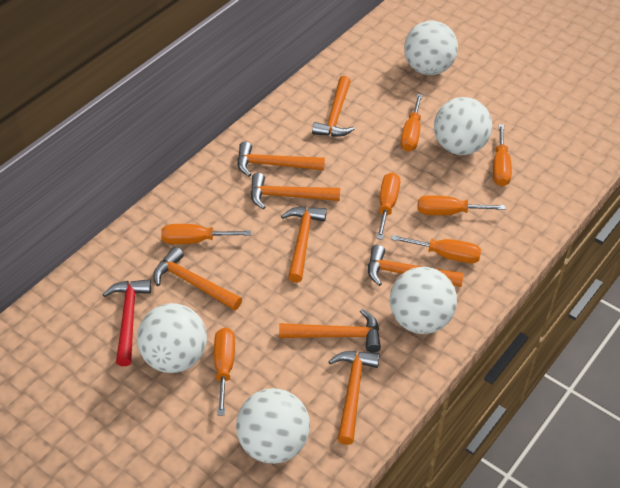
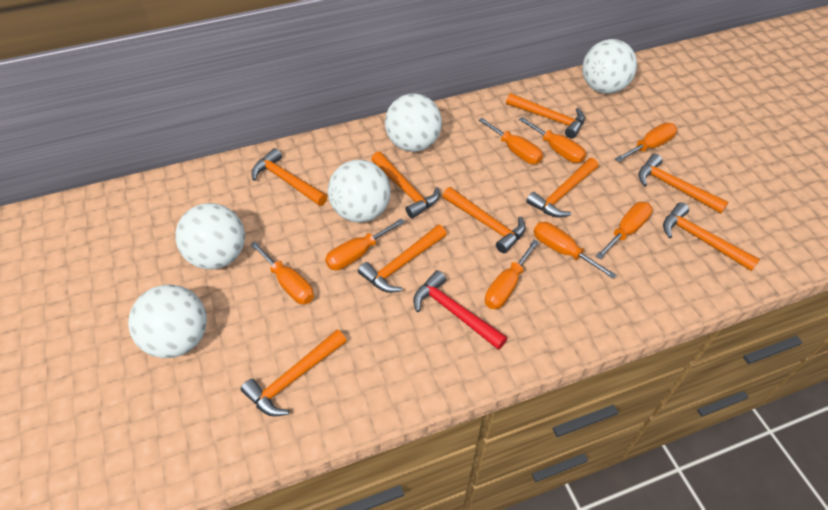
orange hammer: [153,247,242,310] [237,142,325,177] [250,173,340,209] [279,309,381,353] [281,207,327,283] [312,76,355,137] [328,351,380,445] [368,245,464,287] = 8 -> [241,329,347,416] [251,148,327,206] [358,225,447,293] [371,152,440,218] [443,187,525,253] [506,93,585,138] [526,158,598,217] [638,154,729,213] [663,202,760,271] = 9
orange screwdriver: [161,224,252,244] [214,328,235,416] [376,172,400,240] [391,235,481,263] [400,94,422,152] [418,195,505,215] [493,124,512,186] = 7 -> [250,241,314,304] [325,218,405,270] [478,118,543,164] [485,240,539,309] [519,117,586,163] [534,222,617,279] [595,202,653,260] [615,123,677,162] = 8

